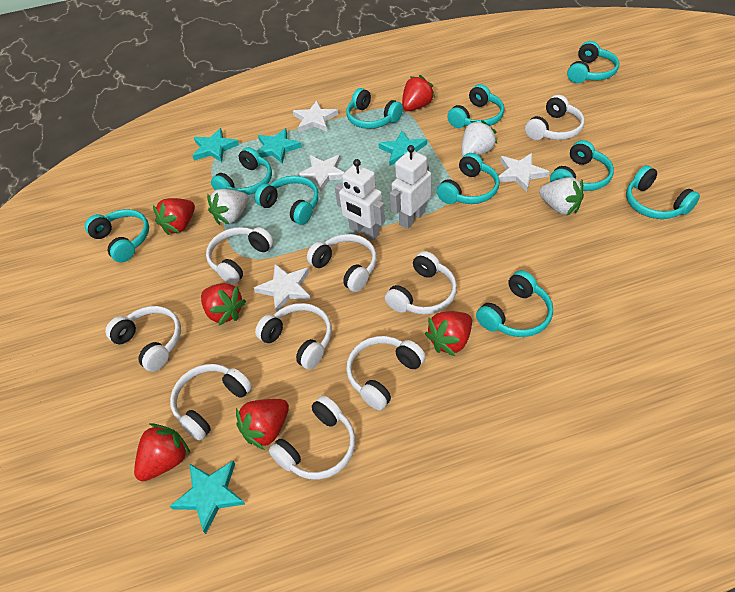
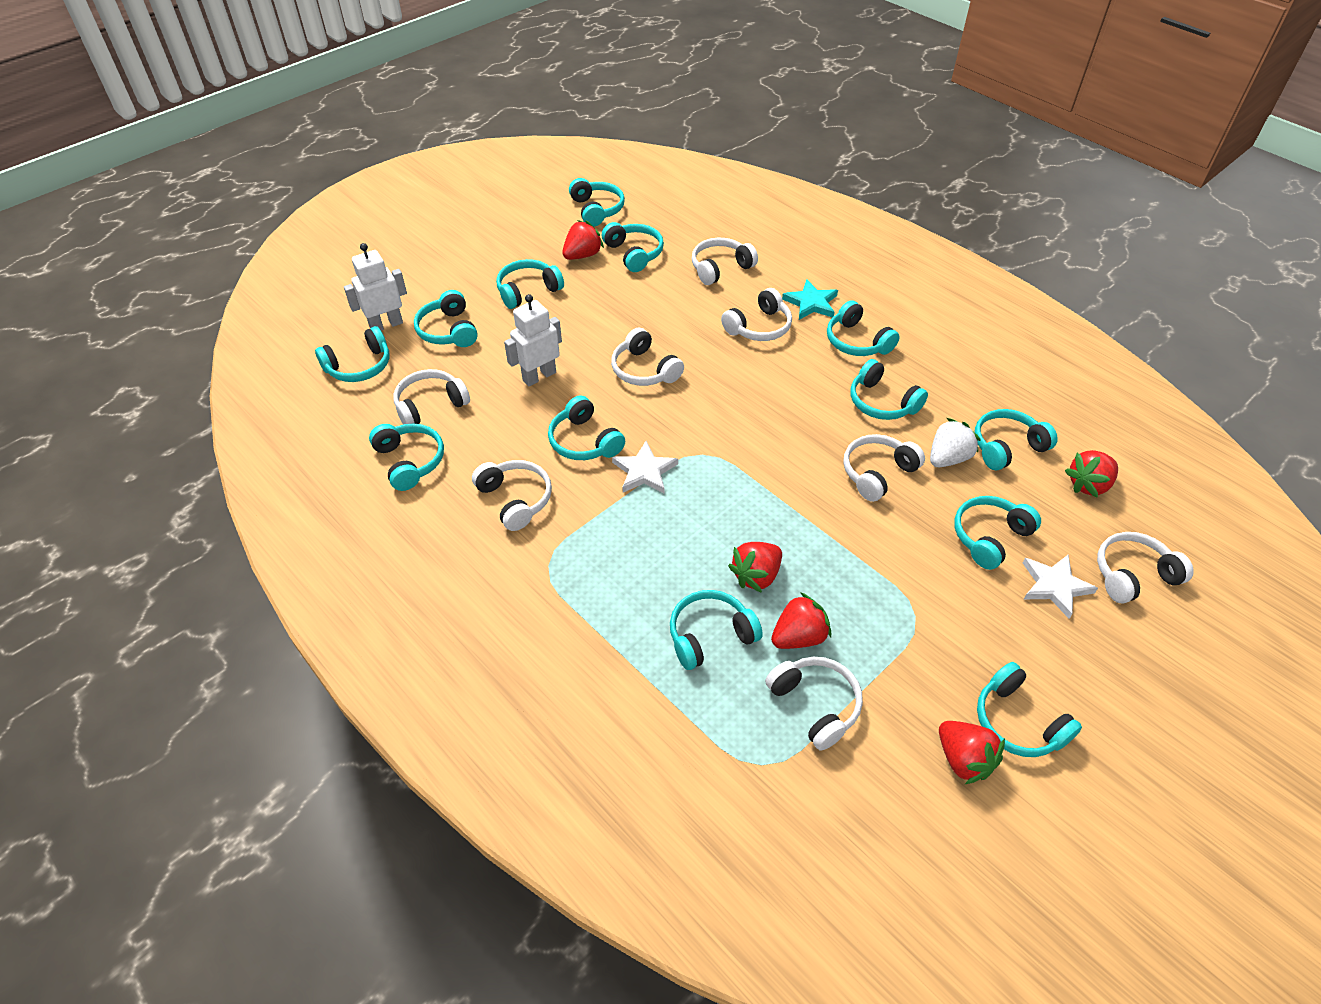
red strawberry: [134,423,190,481] [153,198,195,235] [201,283,246,325] [236,399,289,450] [402,75,436,111] [425,311,472,356] = 6 -> [562,220,604,260] [728,542,782,593] [771,592,831,649] [939,721,1005,785] [1065,450,1118,498] = 5
turquoise headphones: [85,209,149,263] [211,147,272,195] [255,176,319,225] [346,88,403,129] [437,153,500,204] [447,84,504,128] [476,270,553,337] [550,140,614,191] [567,41,619,83] [626,165,700,219] = 10 -> [315,326,389,382] [369,423,444,491] [414,290,478,347] [496,259,564,309] [548,395,625,460] [569,178,625,227] [602,222,664,272] [670,590,763,670] [827,300,900,356] [850,359,928,420] [954,496,1041,570] [975,409,1058,470] [977,662,1082,757] = 13
turquoise star: [170,461,245,534] [193,128,239,162] [257,128,302,163] [378,130,427,166] = 4 -> [782,279,838,320] = 1
white headphones: [105,306,181,372] [170,364,252,441] [206,227,274,285] [255,303,332,370] [269,395,356,480] [307,234,377,292] [346,336,426,410] [385,251,457,315] [525,95,585,140] = 9 -> [394,369,470,425] [472,460,552,531] [611,328,684,386] [692,238,758,285] [721,288,792,341] [765,657,863,751] [843,434,925,502] [1097,532,1194,604] = 8
white star: [254,264,311,312] [293,101,339,132] [297,155,345,191] [499,153,550,192] = 4 -> [612,441,678,493] [1023,555,1098,619] = 2
white strawberry: [207,189,248,225] [461,120,497,156] [539,177,584,215] = 3 -> [930,418,980,467] = 1

